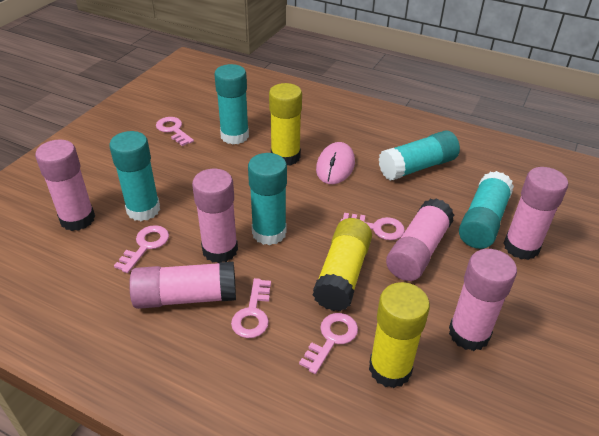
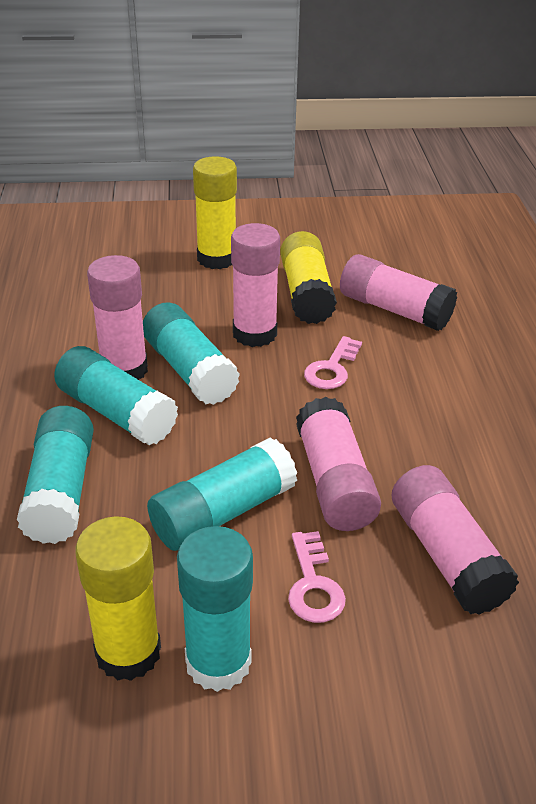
pink glue stick: [35,140,95,231] [129,262,236,309] [192,169,238,263] [386,198,454,281] [449,249,517,351] [503,167,568,260] = 6 -> [87,255,148,380] [231,223,280,347] [296,397,381,531] [340,254,457,331] [392,465,519,615] = 5
pink key: [114,225,169,273] [156,117,194,146] [231,278,271,338] [299,313,358,374] [340,213,405,240] = 5 -> [288,531,346,623] [304,336,362,389] = 2
pink mouse: [316,142,355,184] = 1 -> none = 0

